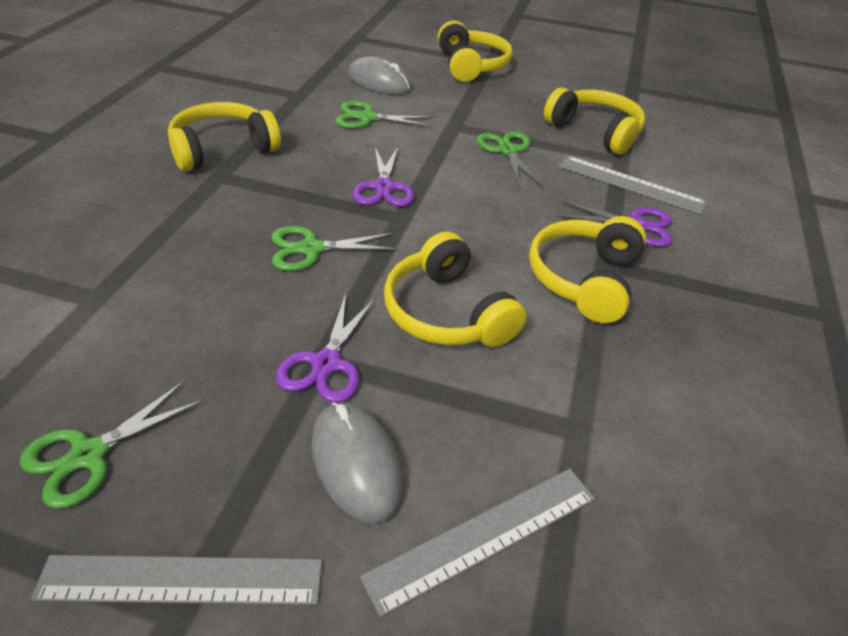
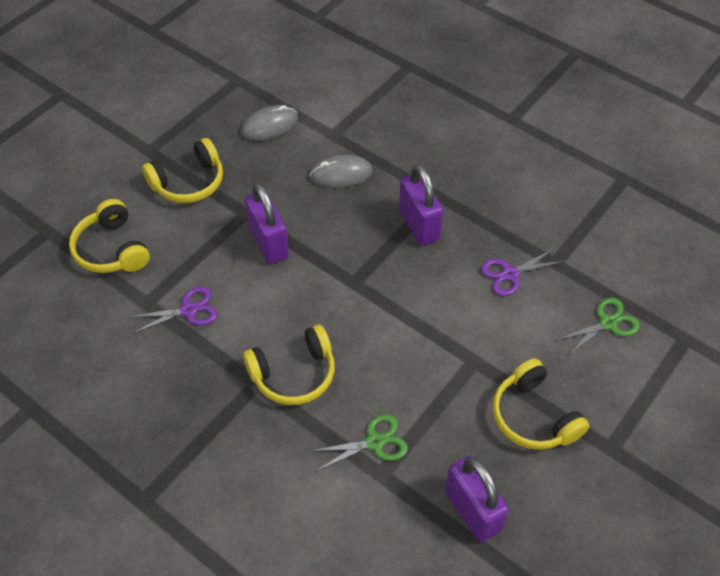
green scissors: [20,380,205,509] [271,226,398,271] [335,101,434,129] [477,131,543,187] = 4 -> [311,414,408,471] [556,298,640,356] = 2
grey ruler: [31,555,322,605] [360,469,595,617] [559,156,707,214] = 3 -> none = 0
purple padlock: none = 0 -> [245,183,289,264] [399,164,443,245] [445,455,509,542] = 3
purple scissors: [275,294,375,403] [353,147,414,207] [556,200,672,247] = 3 -> [130,286,218,334] [481,248,565,296] = 2
yellow headphones: [168,102,281,171] [384,232,526,347] [438,21,513,82] [529,216,646,323] [544,87,645,155] = 5 -> [69,199,150,273] [142,138,223,203] [243,325,335,405] [493,358,589,450] = 4

